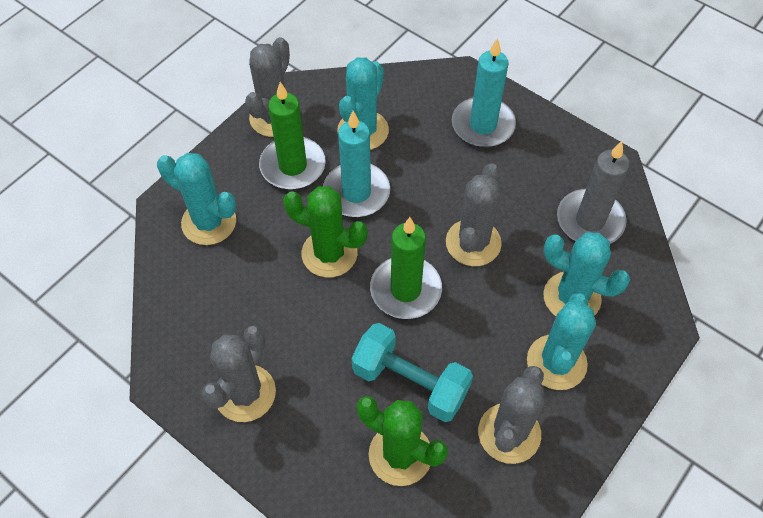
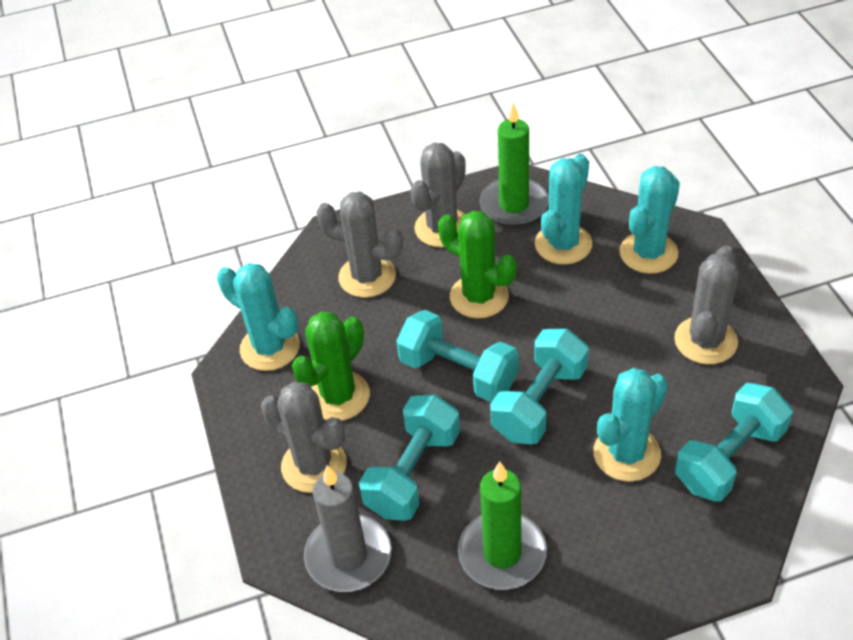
turquoise candle: [323,111,390,217] [452,38,516,147] = 2 -> none = 0
turquoise dumbbell: [351,323,473,422] = 1 -> [359,395,460,521] [396,310,519,402] [490,329,589,444] [675,383,793,502] = 4

